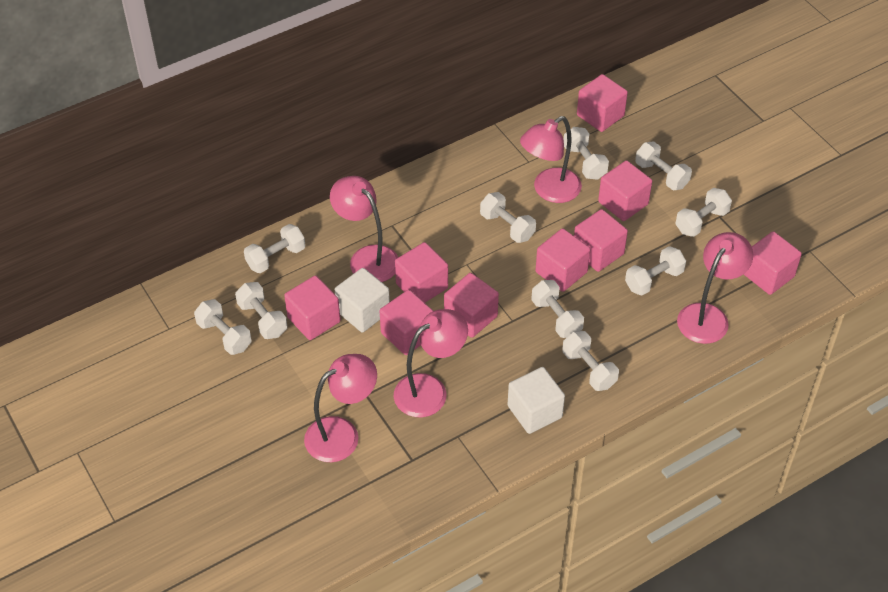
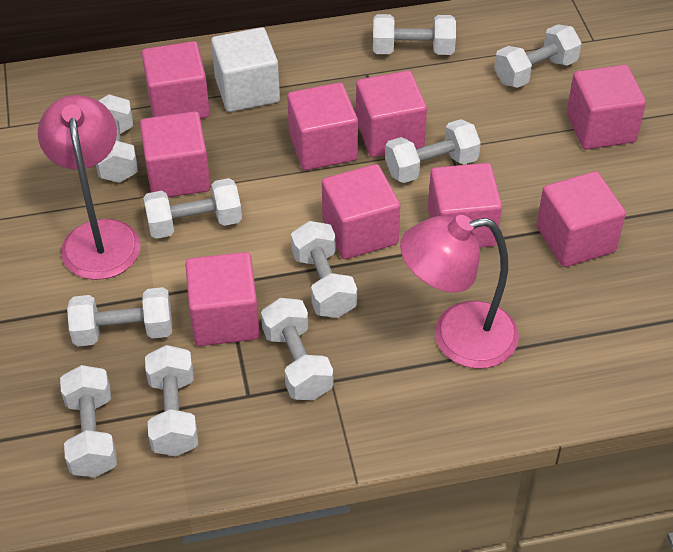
pink lamp: [304,354,377,462] [330,176,398,282] [394,309,468,417] [520,116,582,203] [677,232,753,344] = 5 -> [38,95,140,280] [400,215,519,369] = 2
white cube: [335,268,390,333] [507,367,565,434] = 2 -> [211,27,280,112] = 1

